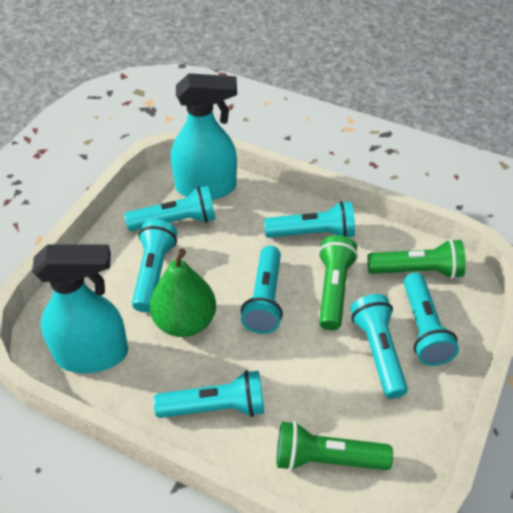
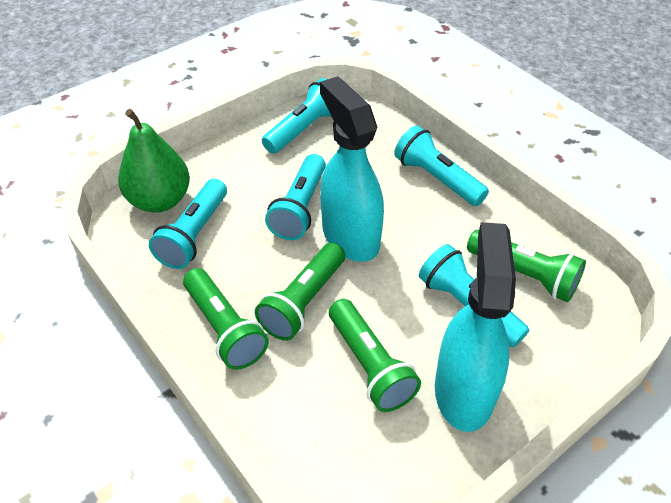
green flashlight: [277,421,393,471] [318,235,358,330] [368,239,466,279] = 3 -> [183,268,269,370] [255,243,345,341] [329,299,421,412] [467,230,586,302] = 4
turquoise flashlight: [124,186,216,231] [132,219,177,312] [154,370,264,418] [241,246,283,334] [264,201,355,238] [350,294,408,399] [404,273,459,366] = 7 -> [149,179,227,269] [262,78,331,154] [265,154,326,240] [394,125,489,206] [419,244,529,347] = 5

